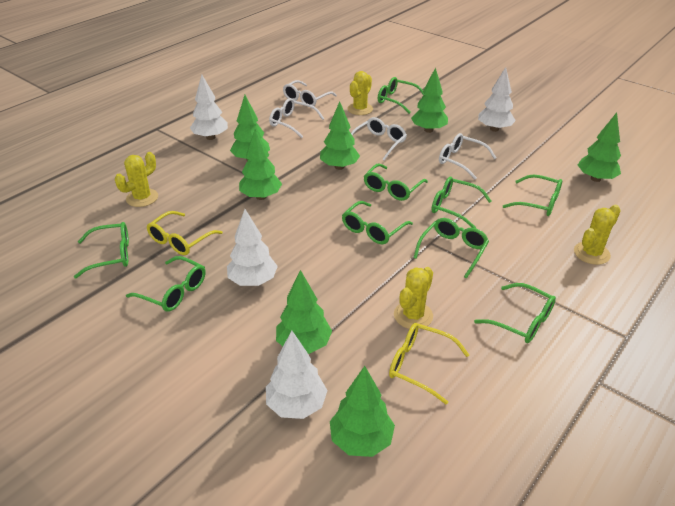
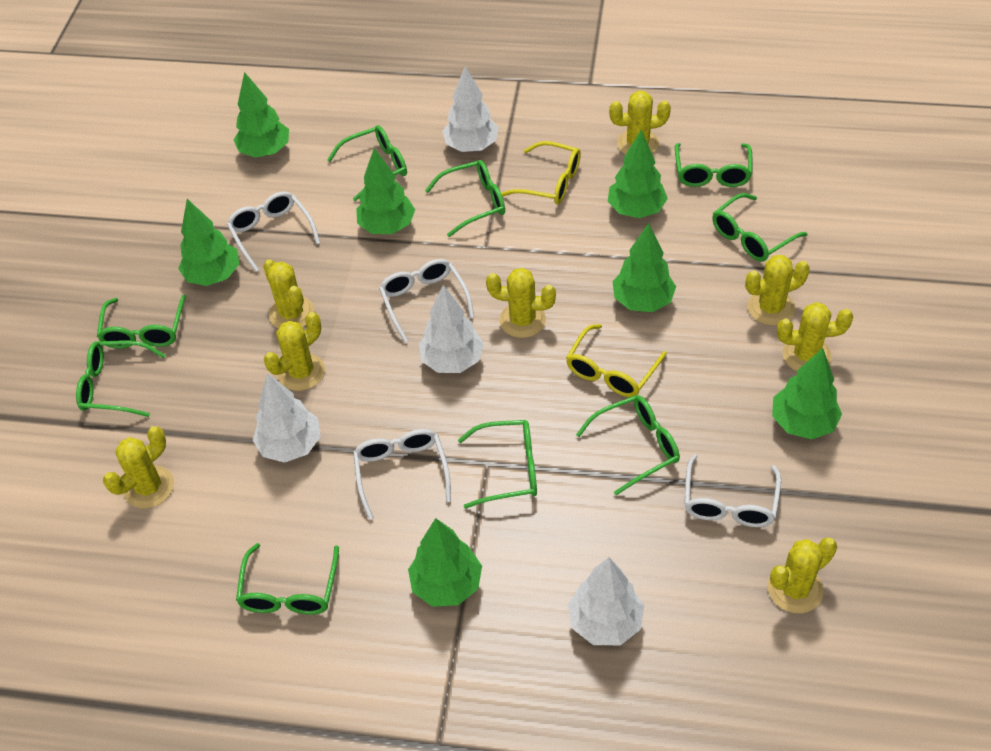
yellow cactus: [115,152,158,207] [347,71,373,115] [394,267,433,329] [574,205,621,265] = 4 -> [103,426,174,509] [263,259,315,329] [264,312,325,391] [486,268,556,338] [609,91,671,155] [745,255,810,325] [768,537,837,613] [777,302,853,371] = 8

